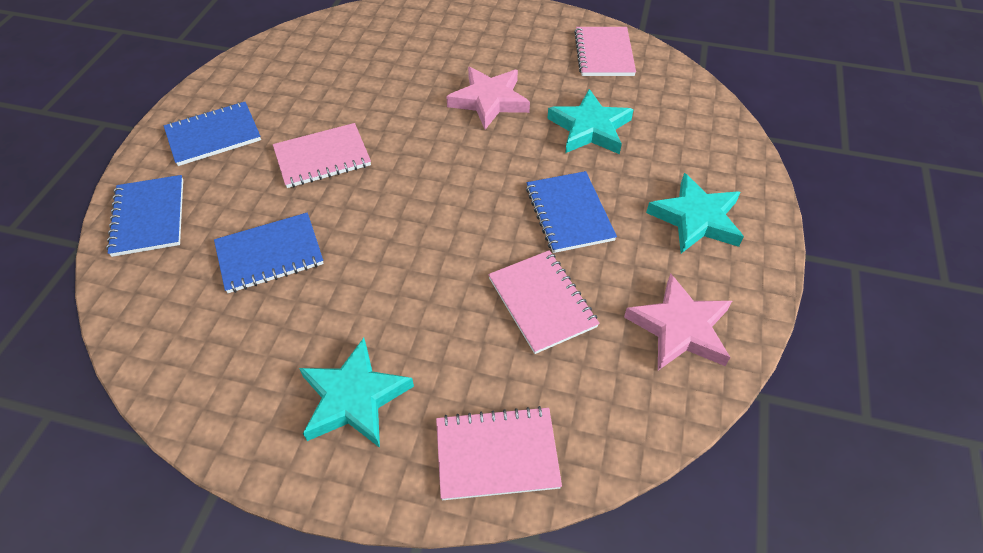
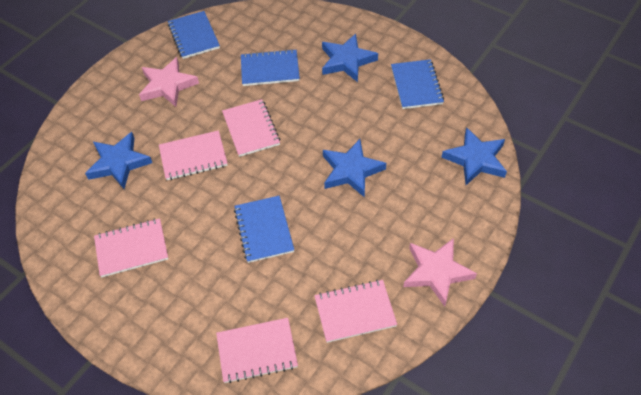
blue star: none = 0 -> [85,132,152,189] [322,34,378,82] [323,139,386,198] [441,127,507,185] = 4
pink notebook: [273,123,371,188] [436,406,562,500] [488,250,599,354] [574,27,636,76] = 4 -> [94,218,168,277] [159,130,228,180] [216,318,298,383] [222,99,280,157] [314,280,397,343] = 5
turquoise star: [299,338,414,448] [547,89,634,154] [646,173,744,253] = 3 -> none = 0

